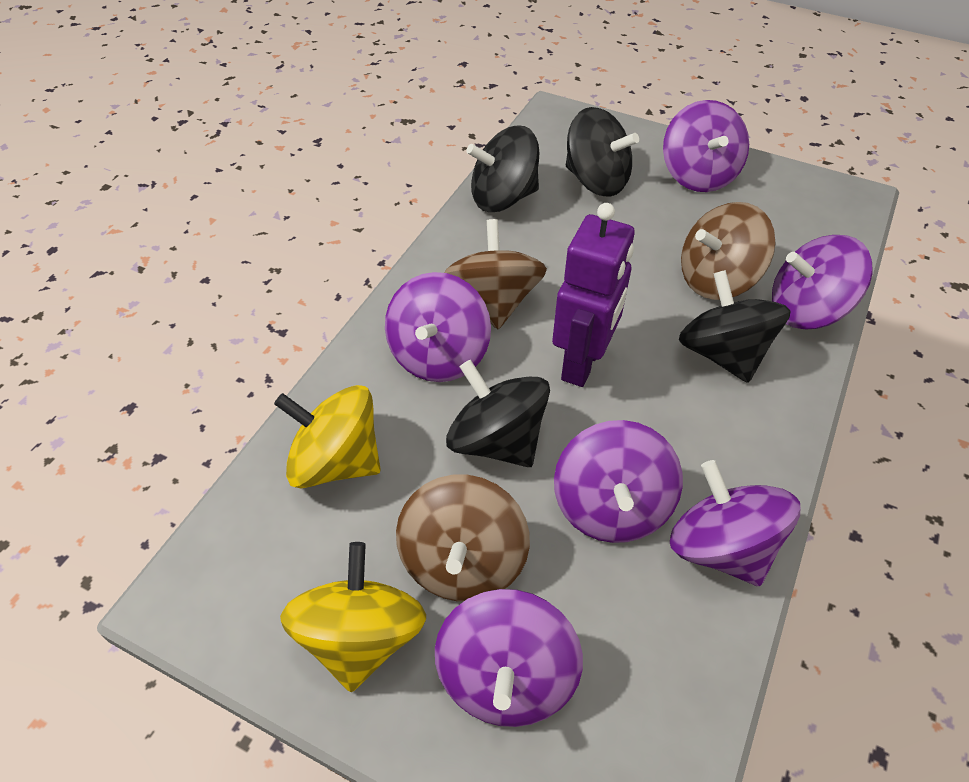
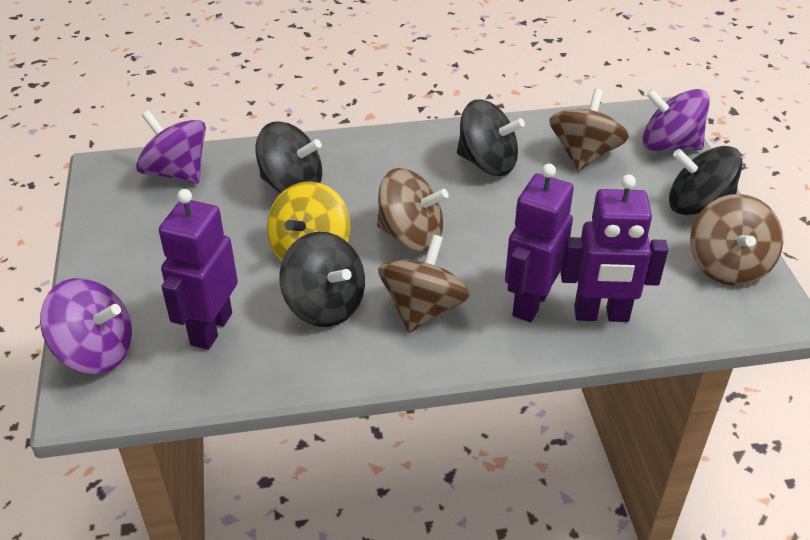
brown spinning top: [396,475,530,602] [444,219,547,329] [681,202,775,300] = 3 -> [377,168,449,251] [378,234,470,333] [549,89,629,171] [690,194,783,286] = 4
purple robot: [552,203,635,387] = 1 -> [159,189,238,350] [505,164,574,322] [561,175,668,322] = 3
purple spinning top: [385,272,491,382] [435,589,583,727] [554,420,683,543] [663,100,749,192] [670,460,800,586] [772,235,873,329] = 6 -> [40,278,132,374] [136,110,206,184] [642,89,710,151] = 3
yellow spinning top: [274,385,381,489] [280,542,426,692] = 2 -> [267,181,351,261] = 1

